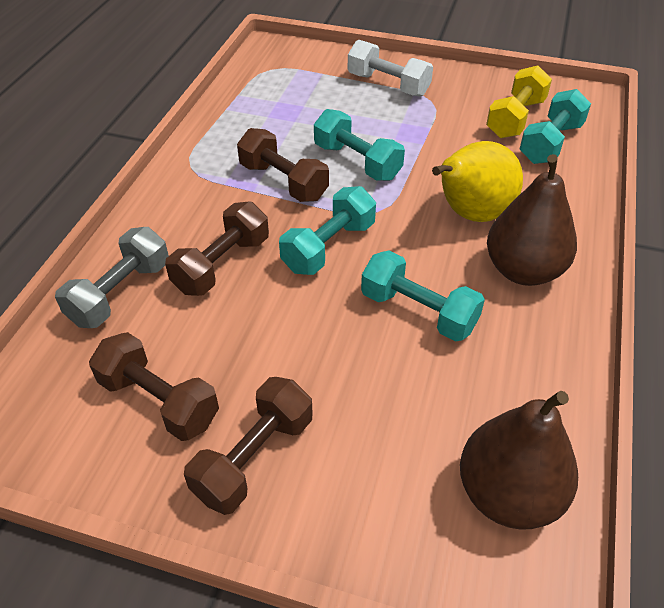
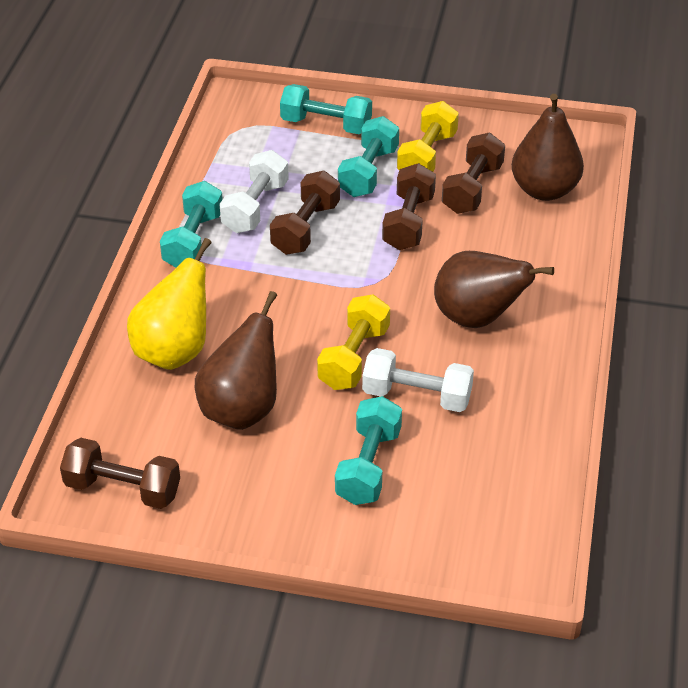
brown pear: [460,391,578,530] [487,154,577,286] = 2 -> [195,291,277,430] [434,251,554,328] [512,94,584,201] = 3
grey dumbbell: [55,227,169,328] = 1 -> none = 0
white dumbbell: [348,40,433,97] = 1 -> [220,150,289,233] [362,348,474,412] = 2
yellow dumbbell: [486,65,552,138] = 1 -> [317,294,390,390] [397,101,459,172] = 2

